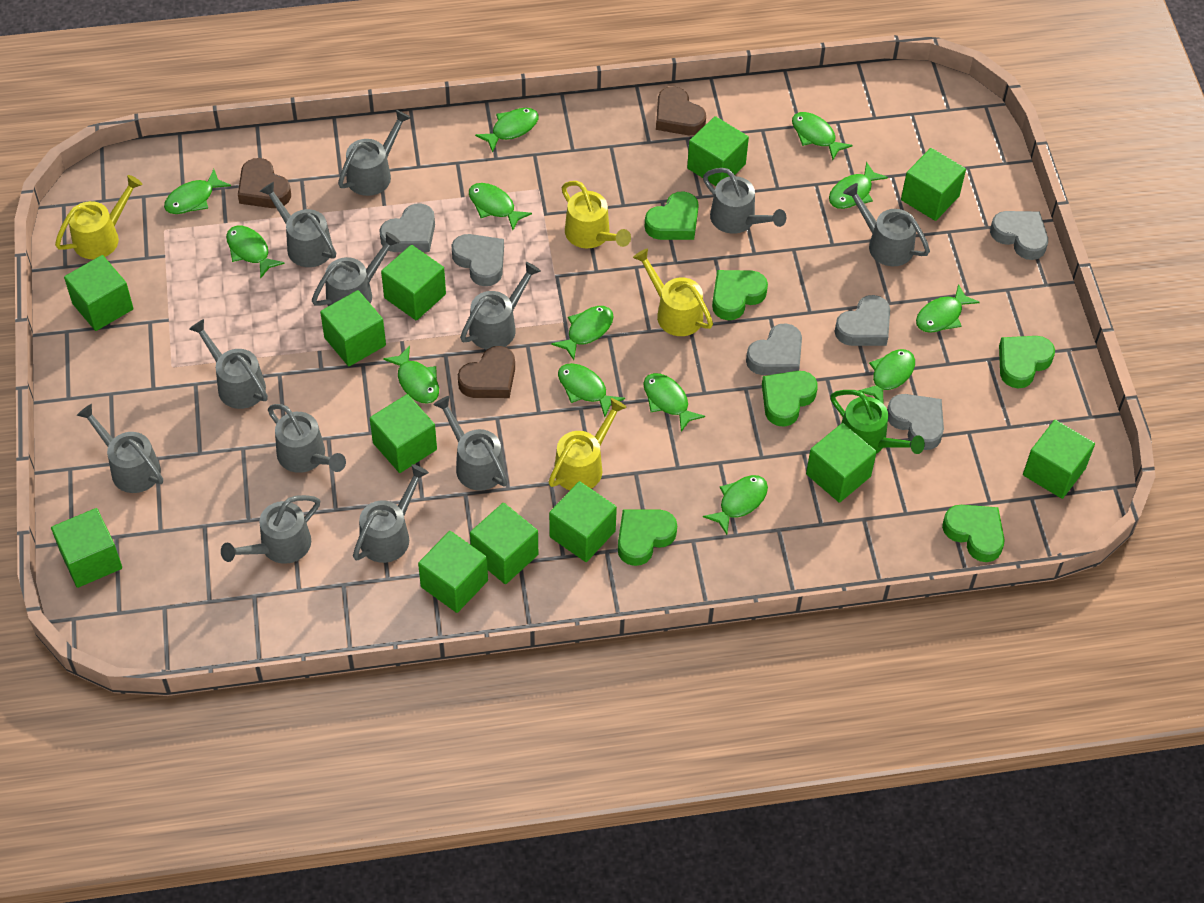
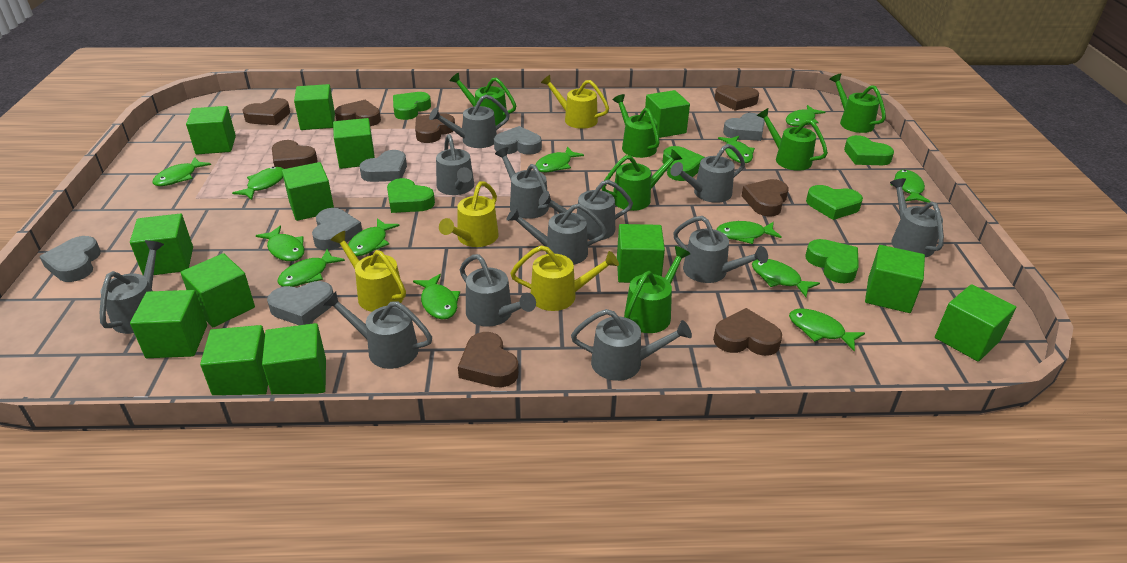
brown heart: [238,158,291,208] [458,346,515,398] [656,87,706,135] = 3 -> [242,98,290,125] [272,140,318,169] [335,100,381,126] [415,113,455,143] [458,332,519,387] [713,308,782,356] [715,85,759,111] [742,179,788,217] = 8
green cube: [51,508,122,588] [64,255,134,331] [320,290,386,366] [370,394,437,473] [381,245,446,320] [418,531,488,613] [470,503,538,584] [549,481,617,562] [687,116,749,186] [806,423,877,503] [901,148,966,221] [1023,420,1095,499] = 12 -> [130,214,193,276] [130,290,207,358] [180,253,255,327] [186,106,236,154] [200,325,268,395] [262,323,326,394] [282,162,334,221] [294,84,335,130] [333,118,375,169] [617,224,665,283] [645,90,690,138] [865,245,925,313] [935,284,1016,362] = 13
green watering can: [831,390,925,454] = 1 -> [450,73,516,126] [602,149,682,211] [613,94,660,158] [624,246,690,333] [757,108,828,171] [829,73,886,133] = 6

